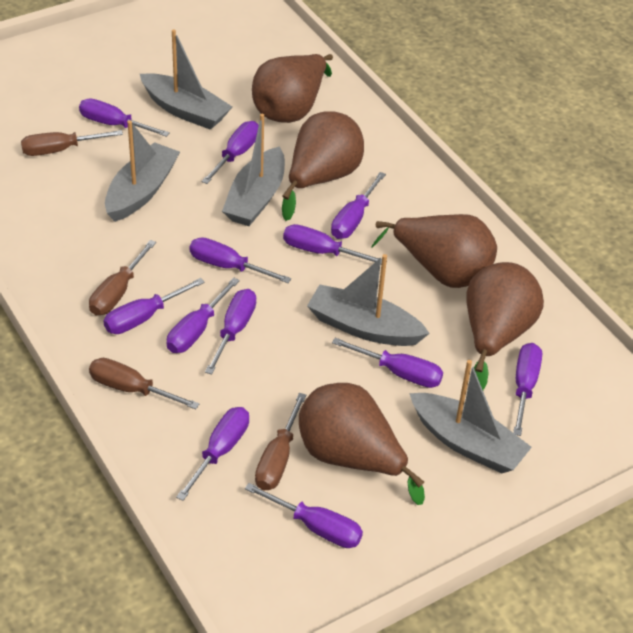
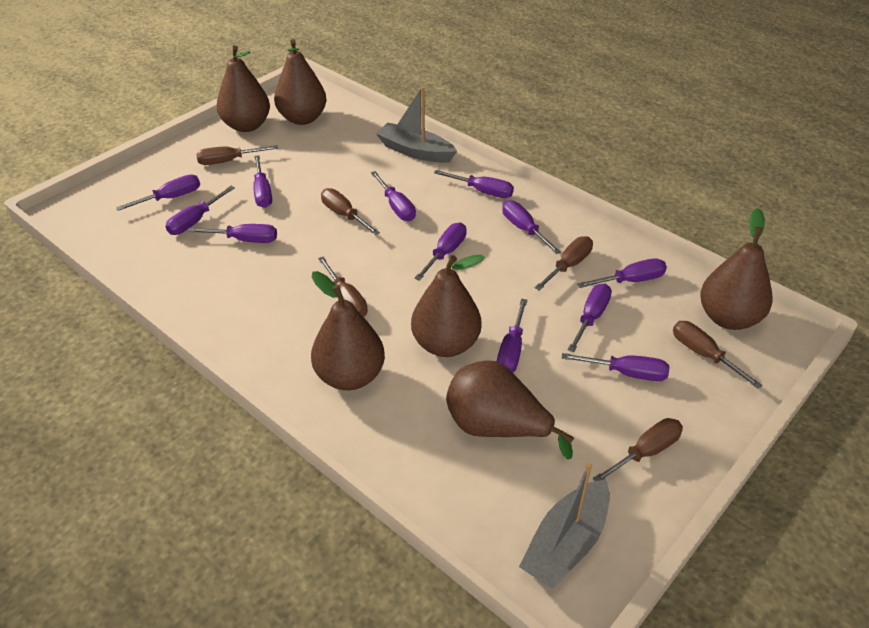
brown pear: [252,54,333,123] [282,112,364,221] [299,383,425,505] [371,214,497,288] [466,262,544,390] = 5 -> [217,46,270,132] [274,39,326,125] [311,271,385,390] [411,255,485,357] [446,360,574,460] [700,208,773,330] = 6
brown screwdriver: [21,130,123,156] [89,240,156,316] [89,358,200,409] [255,393,306,490] = 4 -> [196,145,278,165] [318,257,367,317] [321,188,380,235] [534,236,593,291] [593,418,683,481] [673,321,762,389] = 6
grey boat: [105,121,180,222] [140,29,232,130] [222,114,285,226] [307,254,430,346] [409,360,532,473] = 5 -> [376,86,457,163] [519,463,610,588] = 2

